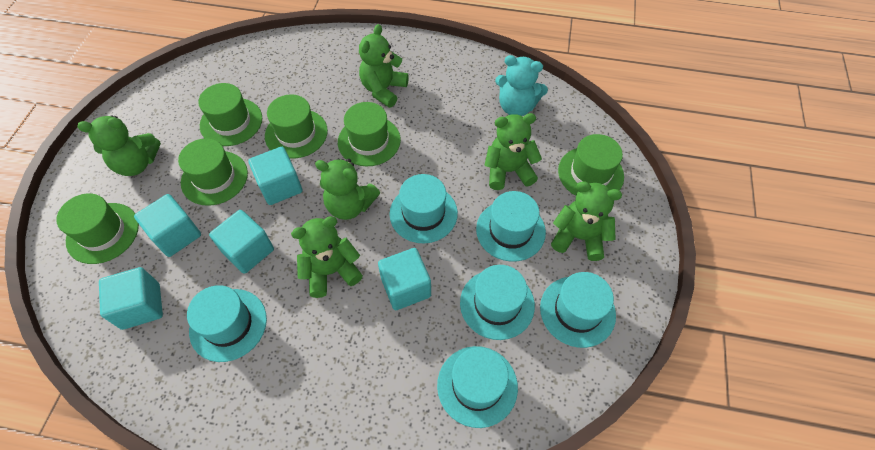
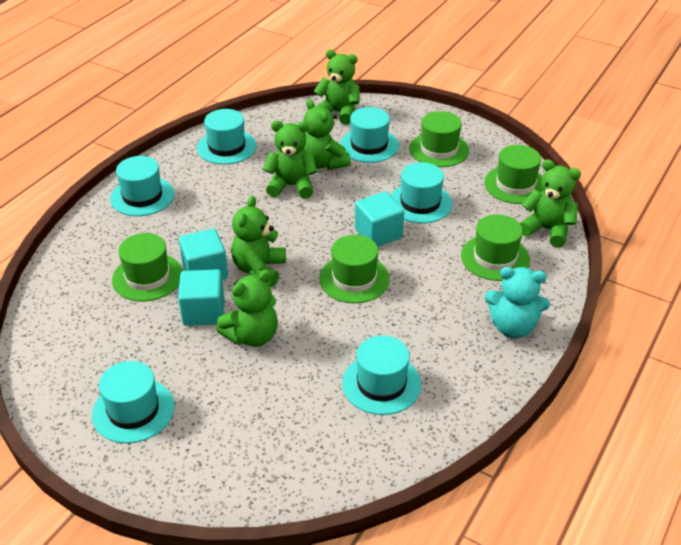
green hat: [56,193,139,264] [178,138,248,206] [198,83,262,146] [265,94,328,158] [338,102,401,166] [558,134,624,196] = 6 -> [112,233,183,301] [319,235,390,303] [409,111,469,167] [461,214,530,281] [484,145,543,204] = 5
turquoise cube: [99,267,163,330] [134,194,201,257] [209,210,274,274] [248,147,303,205] [378,248,431,310] = 5 -> [178,269,224,326] [179,229,228,280] [355,191,404,247] = 3

